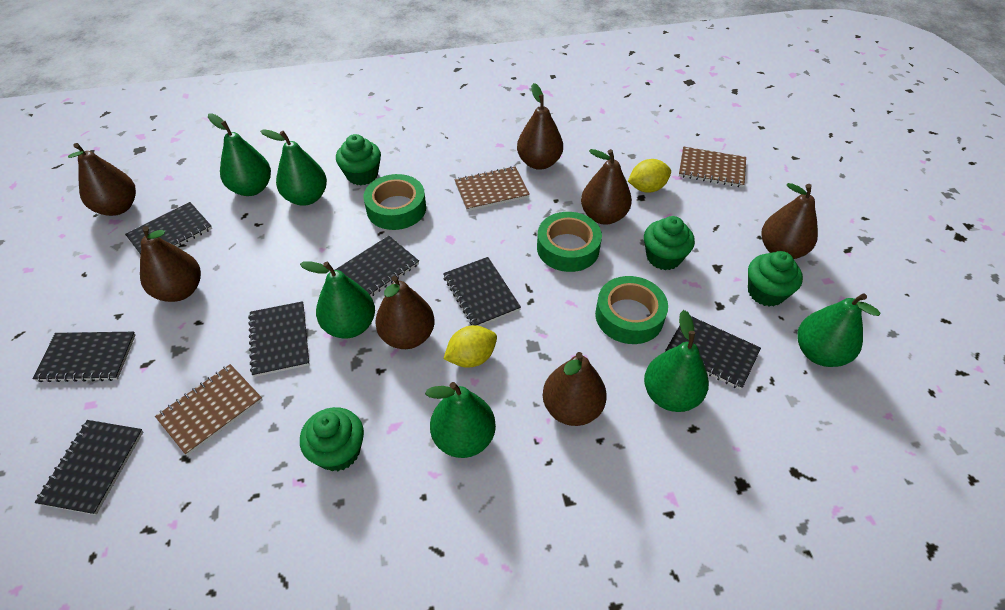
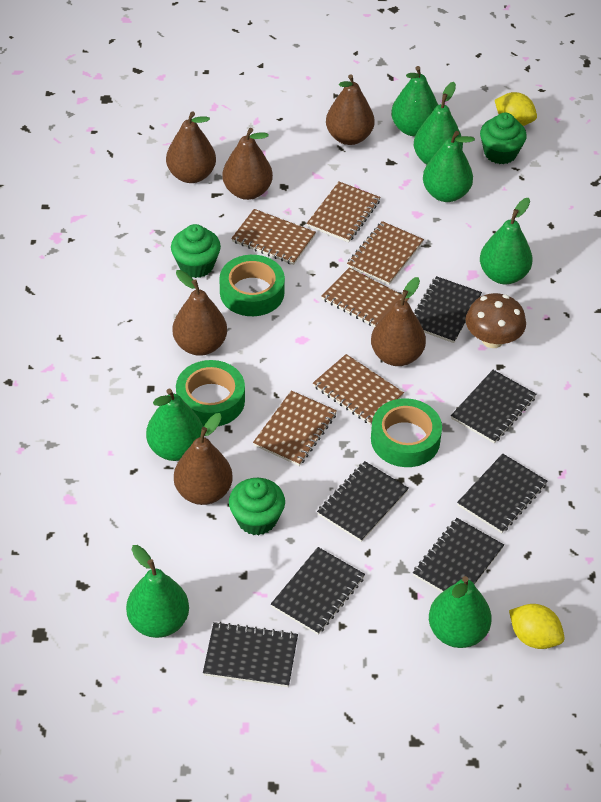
brown mushroom: none = 0 -> [466,293,526,348] = 1
brown notebook: [155,364,262,456] [454,166,530,211] [679,147,746,187] = 3 -> [231,209,316,265] [253,390,337,466] [307,182,381,242] [313,354,404,425] [321,267,409,327] [347,221,424,285] = 6
brown pear: [68,143,136,216] [140,226,201,302] [375,276,435,349] [517,83,563,170] [543,352,607,426] [581,149,632,225] [762,183,818,259] = 7 -> [166,111,216,183] [172,270,227,356] [174,413,233,505] [222,128,273,200] [326,74,375,145] [371,277,426,366] = 6
green cupcake: [300,407,364,471] [336,134,381,185] [644,216,695,270] [748,251,803,307] = 4 -> [171,224,221,278] [229,478,285,536] [480,113,527,164] = 3
green pear: [208,113,271,196] [261,129,327,206] [300,261,375,339] [425,382,496,458] [644,310,709,412] [798,293,881,367] = 6 -> [126,545,189,638] [146,389,203,461] [391,66,438,136] [414,82,463,165] [423,131,475,202] [429,576,492,648] [480,198,533,284] = 7

